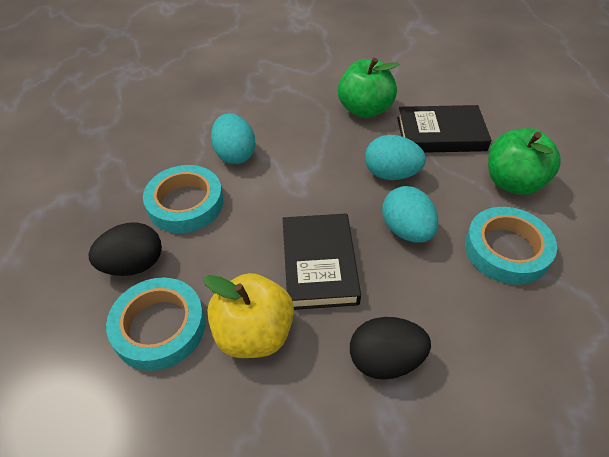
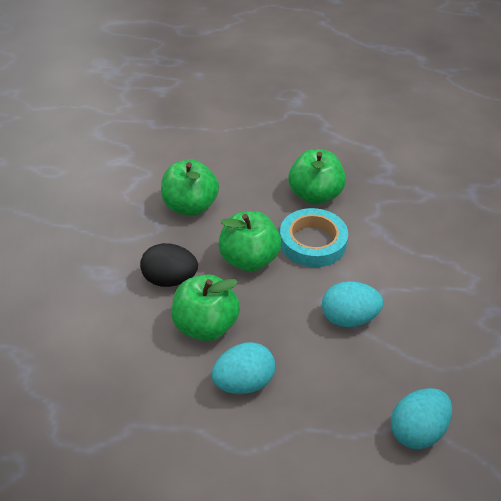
black book: [283,213,361,310] [397,105,491,153] = 2 -> none = 0
black egg: [88,222,162,276] [350,317,431,380] = 2 -> [140,243,198,287] = 1
green apple: [338,58,399,118] [488,128,561,195] = 2 -> [161,159,219,216] [172,274,240,341] [218,211,281,272] [288,149,346,205] = 4
turquoise tape: [106,277,205,371] [143,165,223,233] [465,207,557,285] = 3 -> [280,208,348,267] = 1
yellow apple: [203,273,294,358] = 1 -> none = 0

